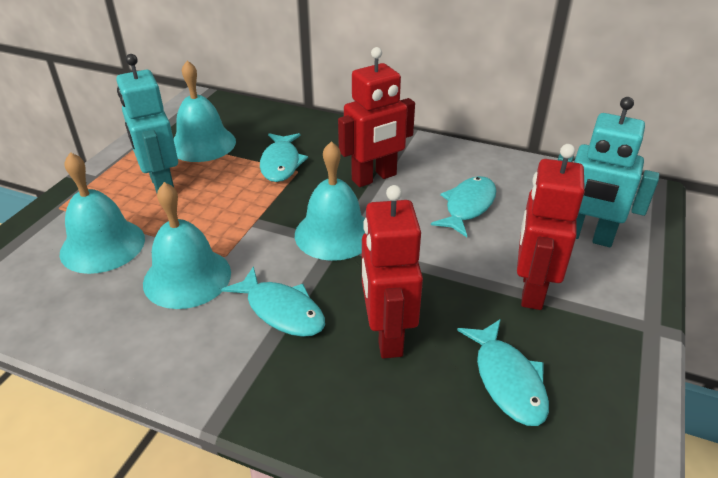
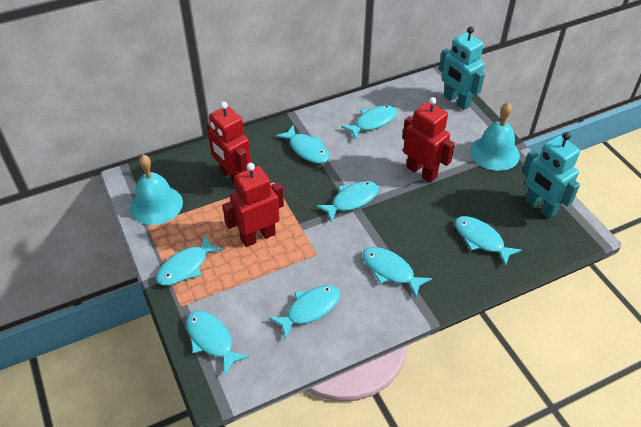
turquoise bell: [60,152,145,274] [143,182,231,309] [173,60,236,162] [295,141,365,261] = 4 -> [130,155,183,225] [470,102,520,171] = 2
turquoise fish: [221,266,325,337] [260,133,308,182] [431,176,496,237] [457,319,549,426] = 4 -> [156,234,224,285] [186,311,249,375] [269,285,340,338] [276,125,329,164] [316,181,379,223] [341,105,397,140] [363,247,432,297] [455,216,522,267] = 8

